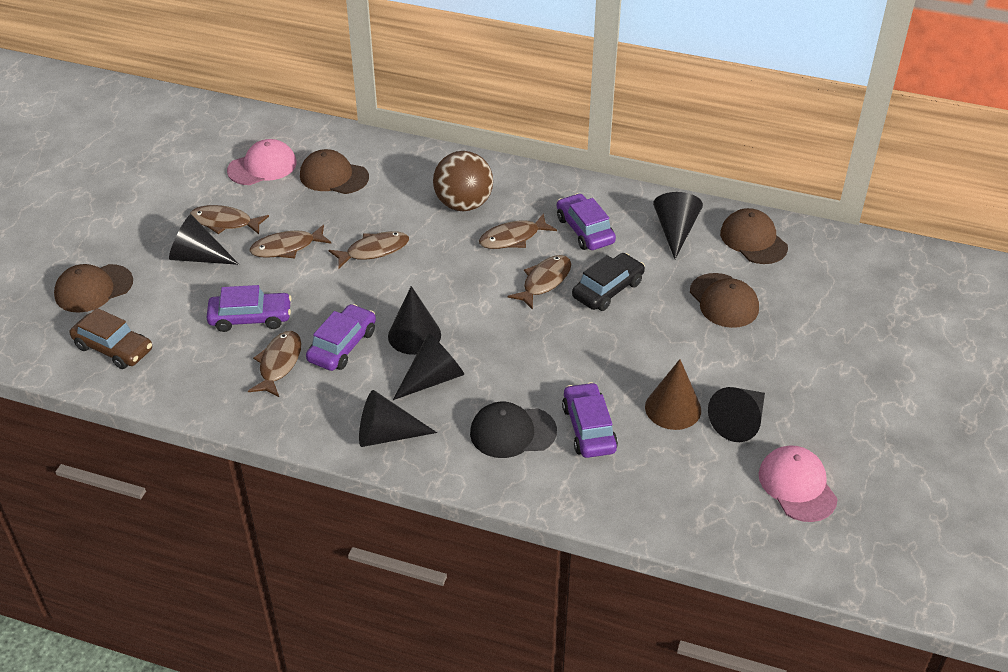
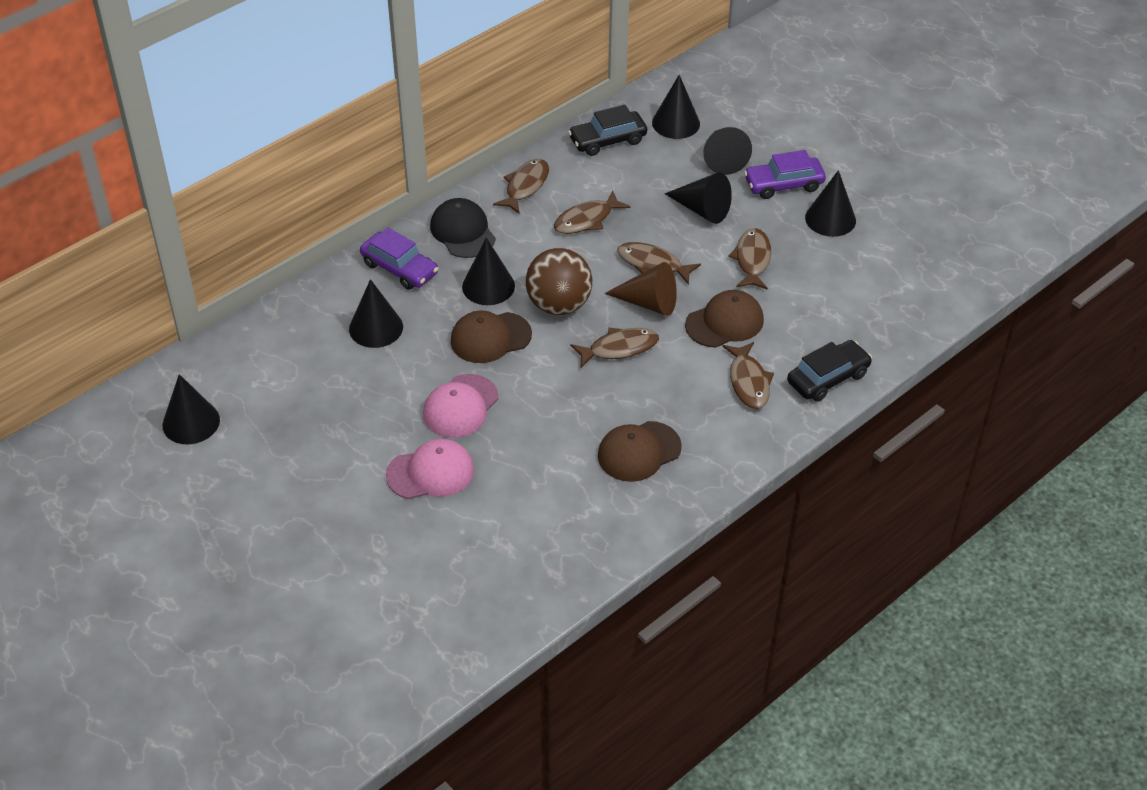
black car: [572,253,645,311] = 1 -> [568,105,647,156] [787,340,872,402] = 2
black cone: [169,214,239,265] [359,390,437,447] [388,286,441,355] [393,333,464,400] [653,192,703,259] [708,387,765,442] = 6 -> [163,374,220,444] [349,279,403,348] [462,237,515,305] [652,75,700,139] [665,172,732,224] [703,127,752,175] [805,170,856,237] = 7
brown cap: [54,264,133,313] [300,149,369,194] [690,273,759,328] [720,208,788,264] = 4 -> [450,311,532,363] [598,421,682,482] [685,290,764,348] = 3
brown car: [69,308,152,369] = 1 -> none = 0
purple car: [206,285,292,332] [306,304,376,371] [557,193,616,250] [562,382,618,458] = 4 -> [360,228,439,290] [744,150,826,199] = 2

